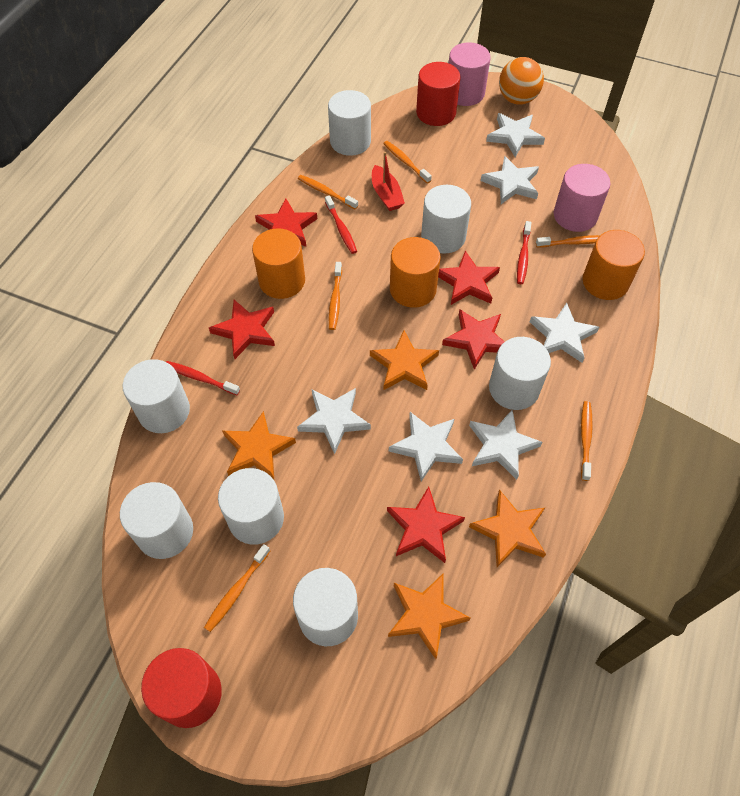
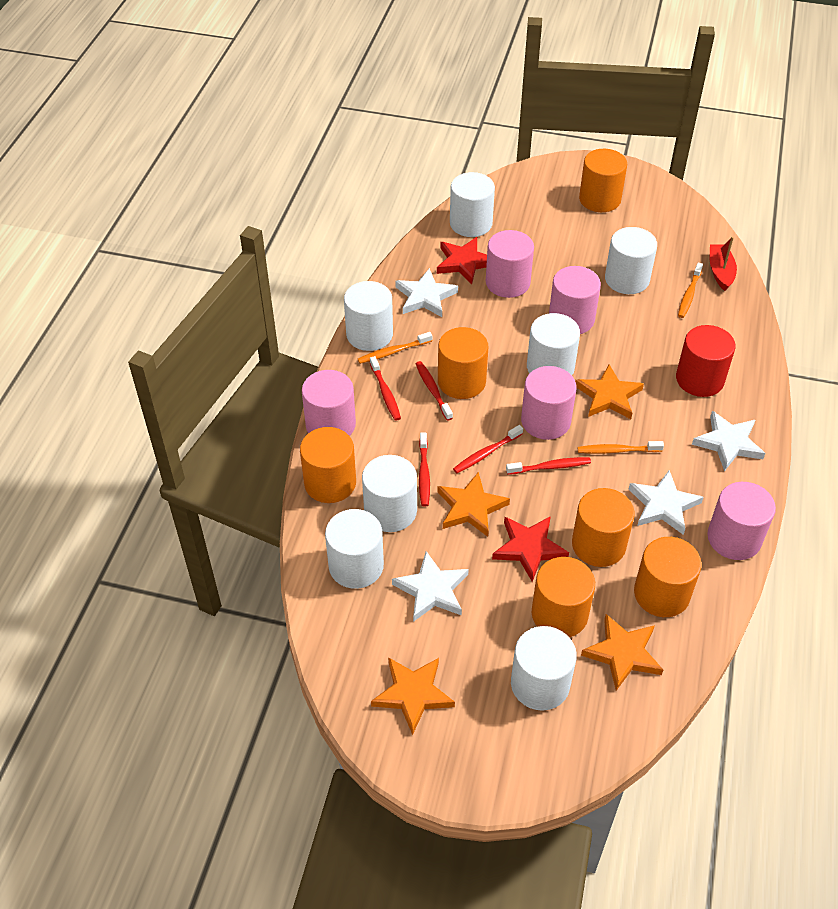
orange ball: [499,57,544,105] = 1 -> none = 0
orange cylinder: [252,228,305,299] [390,237,441,308] [583,230,645,300] = 3 -> [300,427,356,503] [438,327,488,399] [532,557,595,637] [572,488,635,567] [579,149,627,212] [634,537,702,617] = 6
orange toothbrush: [204,544,270,632] [298,175,358,209] [329,262,342,330] [383,141,432,184] [536,235,600,248] [581,401,593,481] = 6 -> [358,332,432,364] [578,441,664,454] [678,263,703,318] = 3
pink cylinder: [449,42,491,106] [554,164,611,232] = 2 -> [302,370,356,436] [486,230,534,298] [521,366,577,440] [549,266,601,334] [707,482,776,560] = 5
red cylinder: [141,648,222,728] [416,62,461,126] = 2 -> [676,325,736,397] = 1
red star: [209,300,275,359] [255,199,317,247] [387,487,465,563] [438,251,500,305] [442,309,505,370] = 5 -> [437,237,487,284] [492,516,569,582] = 2
red toothbrush: [166,361,240,395] [325,196,357,254] [517,221,532,284] = 3 -> [370,356,401,421] [416,361,453,421] [419,433,430,507] [453,425,523,473] [506,457,591,475] = 5
white star: [297,388,371,454] [389,412,463,481] [469,409,542,480] [481,156,539,204] [486,113,545,157] [530,303,599,363] = 6 -> [392,551,469,622] [395,268,458,317] [629,470,703,535] [692,411,765,471] = 4

